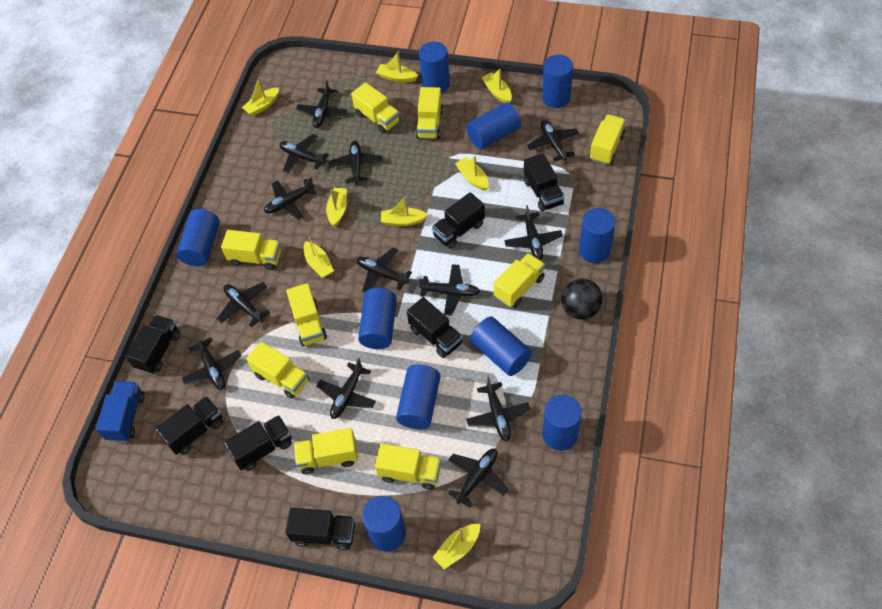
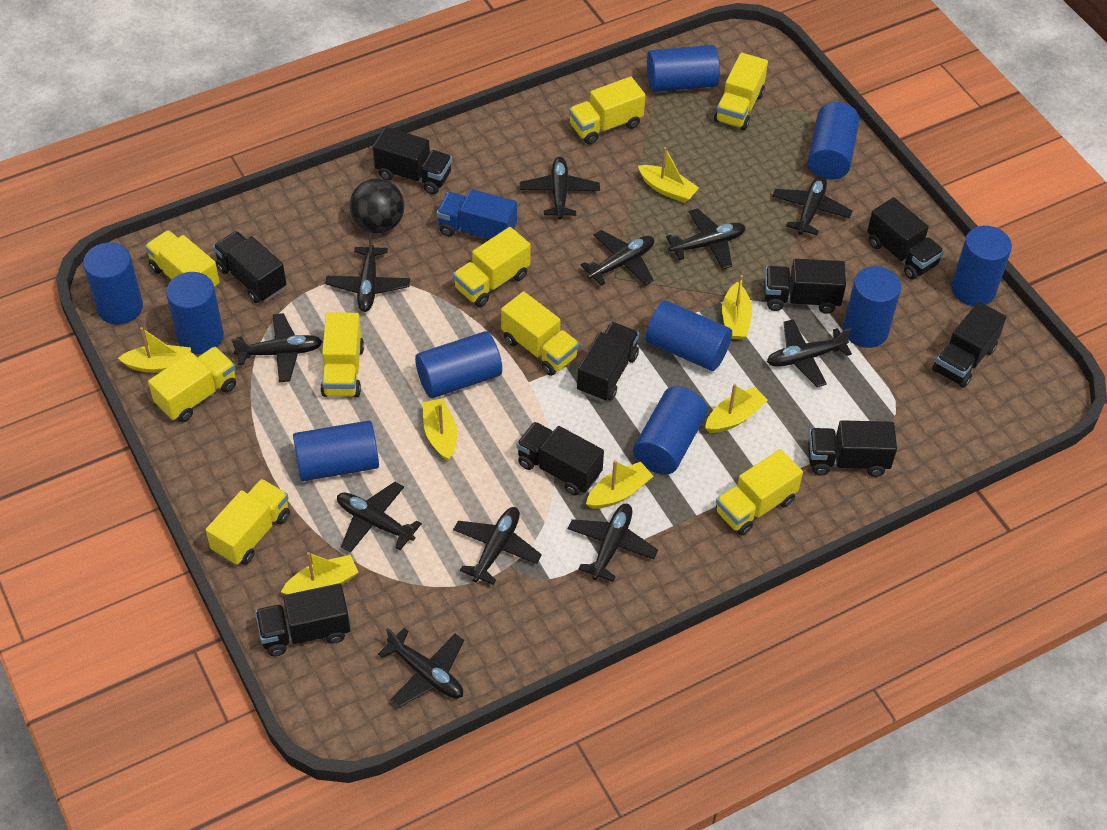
black plane: [182,334,241,390] [217,282,270,327] [264,177,317,220] [279,134,329,173] [296,80,348,128] [317,358,376,419] [329,141,383,185] [357,248,412,292] [419,264,480,316] [448,449,508,508] [466,377,530,441] [504,205,563,260] [527,120,580,161] = 13 -> [231,313,323,383] [325,234,410,312] [337,482,422,553] [378,628,464,708] [453,507,542,585] [520,157,600,219] [568,504,658,582] [581,230,654,286] [666,208,746,269] [767,319,852,387] [772,175,853,235] = 11
black truck: [125,315,180,374] [155,396,223,455] [224,415,292,471] [285,508,355,550] [407,297,463,358] [432,192,485,249] [524,153,564,212] = 7 -> [213,231,286,303] [255,583,351,656] [373,127,452,194] [516,422,604,496] [577,322,639,402] [764,259,846,314] [808,420,897,477] [867,197,944,280] [932,301,1006,388] = 9
yellow boat: [242,77,279,116] [304,237,334,278] [326,188,347,227] [376,52,418,82] [381,196,428,226] [433,524,480,569] [455,156,489,191] [481,68,512,103] = 8 -> [118,327,191,373] [281,552,358,595] [422,398,457,461] [586,460,653,509] [638,147,699,203] [705,384,768,433] [722,275,752,340] = 7

